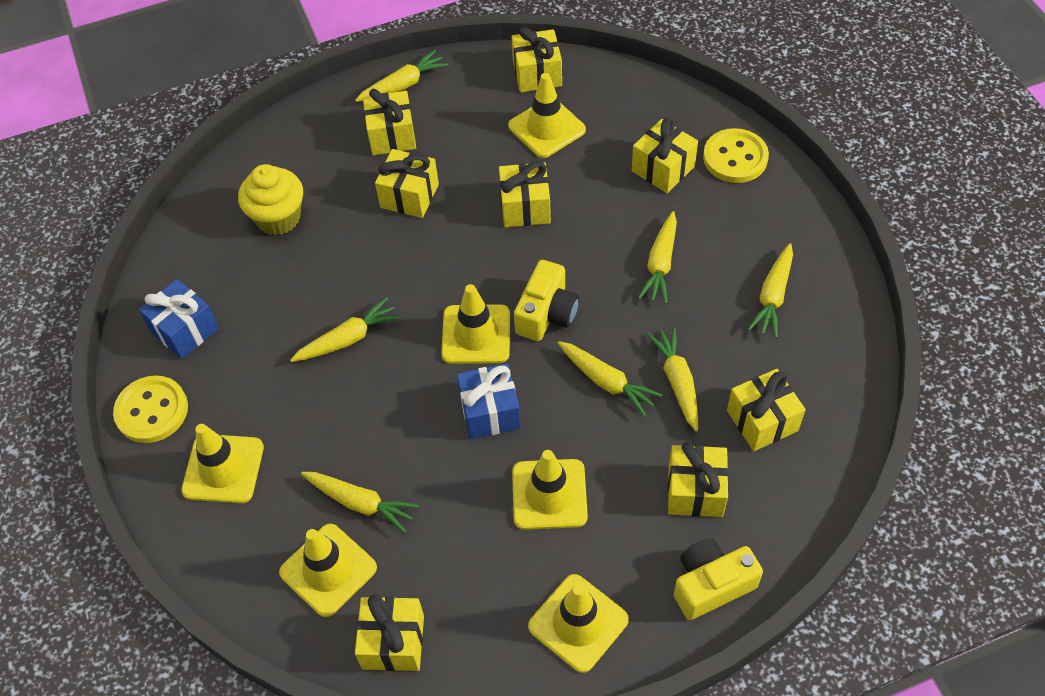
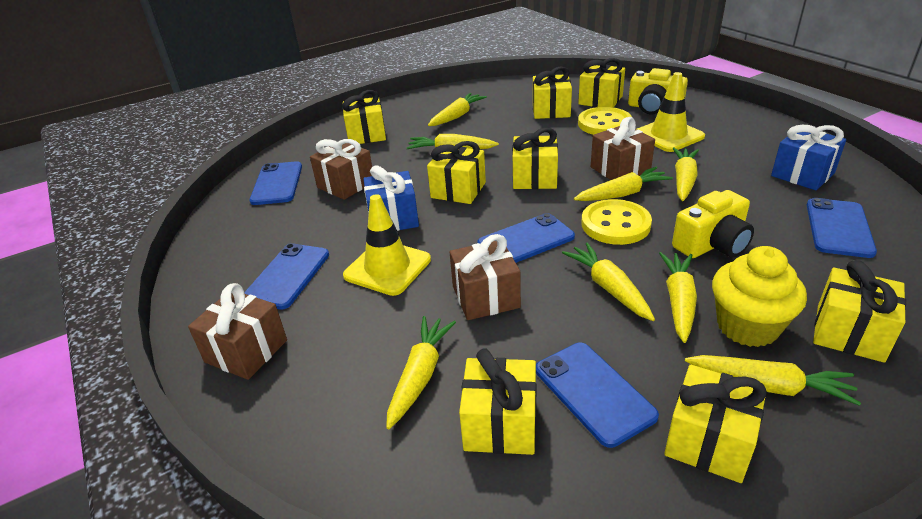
blue phone: none = 0 -> [244,243,329,310] [249,161,302,205] [477,213,575,263] [536,343,659,448] [807,198,877,258] = 5
brown gift: none = 0 -> [188,283,287,380] [310,139,372,200] [450,234,521,320] [591,117,655,180] = 4
yellow carrot: [290,297,401,362] [301,472,419,533] [355,50,449,102] [558,341,662,417] [638,211,677,304] [647,326,698,431] [748,243,793,338] = 7 -> [386,316,456,429] [406,134,499,149] [428,93,487,126] [562,242,655,321] [574,167,673,201] [659,252,697,343] [672,147,699,201] [685,355,861,406] = 8
yellow traffic cone: [181,424,264,503] [279,524,377,617] [441,284,510,364] [508,73,586,158] [512,450,588,530] [528,574,629,673] = 6 -> [343,194,431,296] [637,72,705,152] = 2

